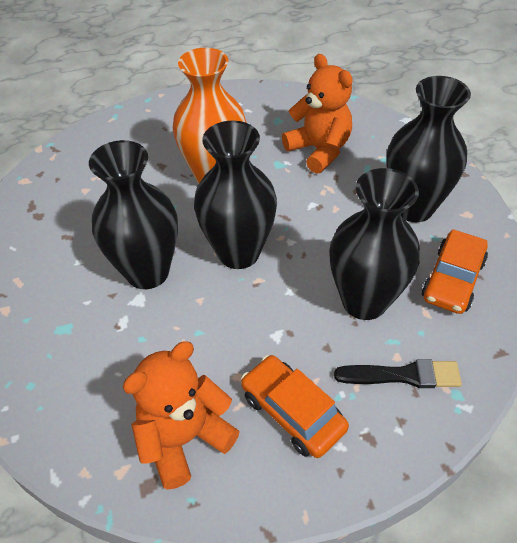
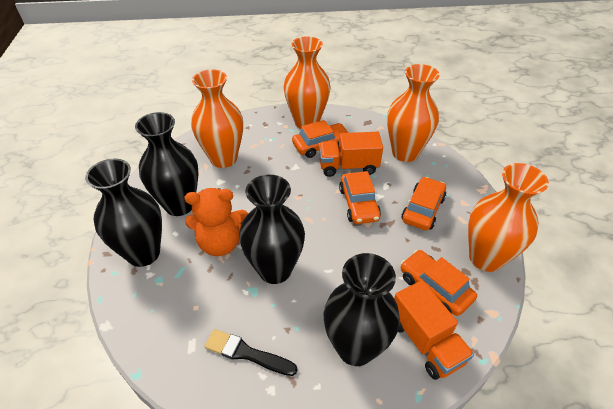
orange car: [241,355,349,458] [422,229,488,314] = 2 -> [292,120,350,158] [339,171,381,224] [401,177,446,230] [401,250,477,316] = 4
orange teddy bear: [123,341,240,490] [282,54,352,174] = 2 -> [185,188,248,256] = 1
orange truck: none = 0 -> [319,132,383,177] [394,280,474,380] = 2
orange vase: [173,48,247,184] = 1 -> [191,69,243,168] [284,36,331,129] [387,64,440,162] [468,163,549,272] = 4

